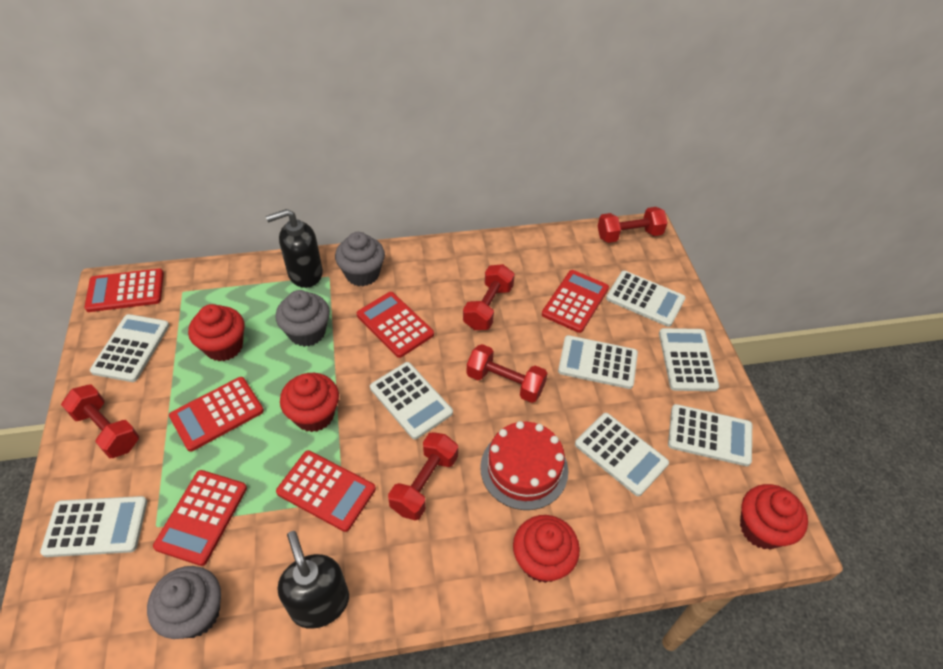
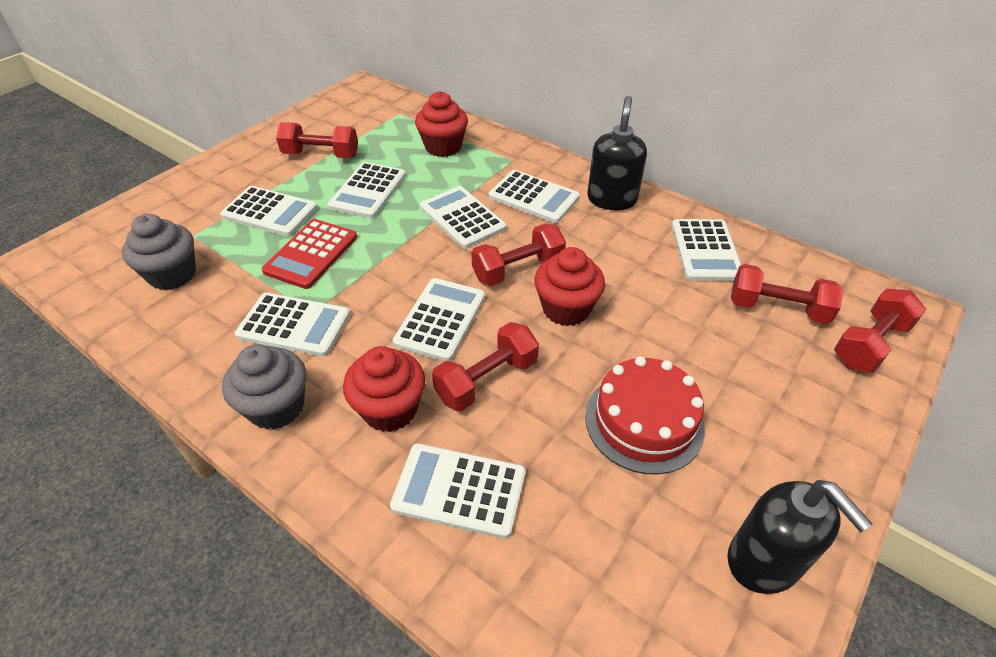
grey cupcake: [147,566,221,639] [275,290,330,347] [335,232,385,286] = 3 -> [122,214,196,290] [222,344,306,430] = 2
red calculator: [85,269,164,312] [153,470,247,566] [169,377,264,452] [276,450,376,532] [357,292,434,358] [542,270,609,333] = 6 -> [262,219,357,289] = 1
red cupcake: [188,304,244,361] [280,373,339,432] [513,515,580,583] [740,484,808,549] = 4 -> [343,346,425,432] [415,91,468,157] [534,247,605,326] = 3

